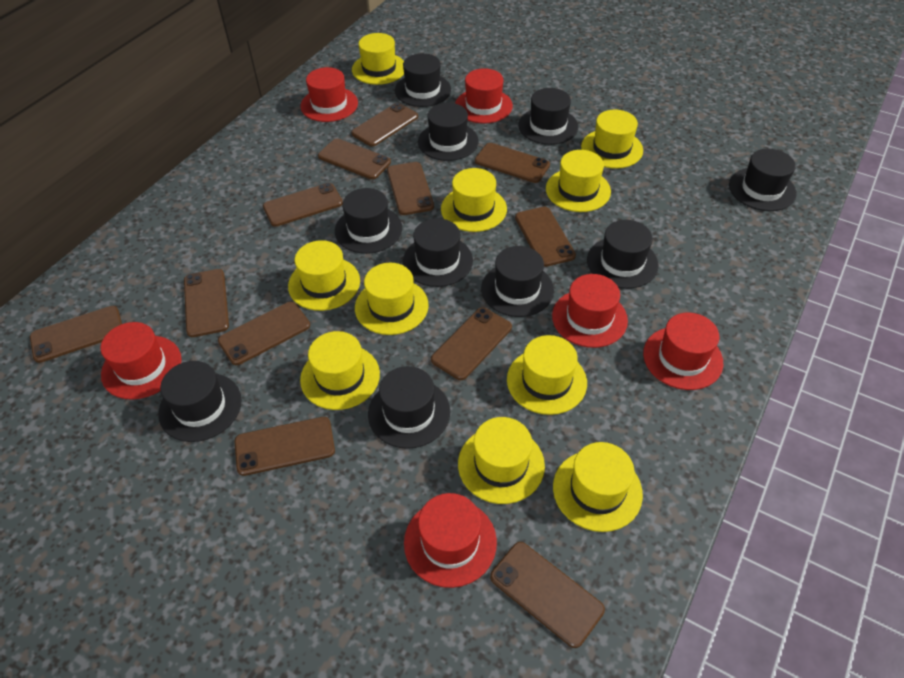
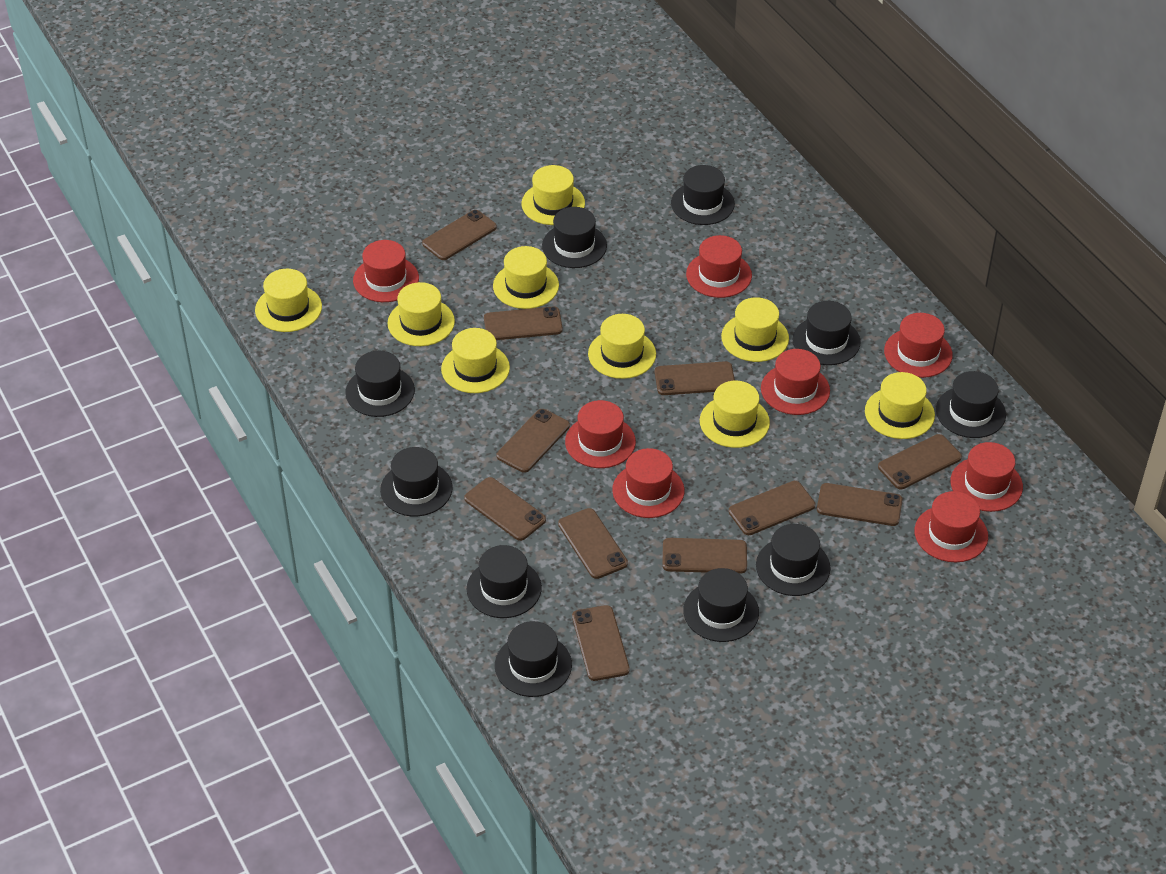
brown phone: [30,306,122,363] [184,269,229,337] [218,302,310,365] [235,417,335,476] [263,183,343,227] [318,138,391,179] [351,103,418,147] [387,162,434,215] [431,307,512,380] [475,143,550,183] [490,542,605,648] [515,207,576,267] = 12 -> [422,210,497,260] [464,477,546,541] [484,306,563,340] [497,409,570,473] [558,508,628,579] [572,605,630,681] [654,361,735,395] [662,538,747,574] [729,481,815,535] [817,483,903,526] [878,434,962,489] = 11
red hat: [101,322,182,400] [300,67,358,122] [404,493,497,588] [455,68,513,124] [552,274,628,348] [643,313,723,390] = 6 -> [353,240,419,302] [565,400,636,468] [612,448,684,518] [686,235,752,298] [761,349,830,415] [884,313,953,378] [915,491,988,562] [951,442,1023,512] = 8
yellow hat: [288,240,360,311] [300,331,380,410] [352,33,404,85] [355,263,429,335] [441,168,507,232] [458,417,545,504] [507,335,587,415] [546,150,611,212] [553,442,643,532] [581,110,643,168] = 10 -> [255,269,322,332] [387,282,455,346] [441,328,510,393] [493,246,559,309] [522,165,585,225] [588,314,656,379] [700,381,770,448] [721,297,789,362] [865,372,935,439] = 9

